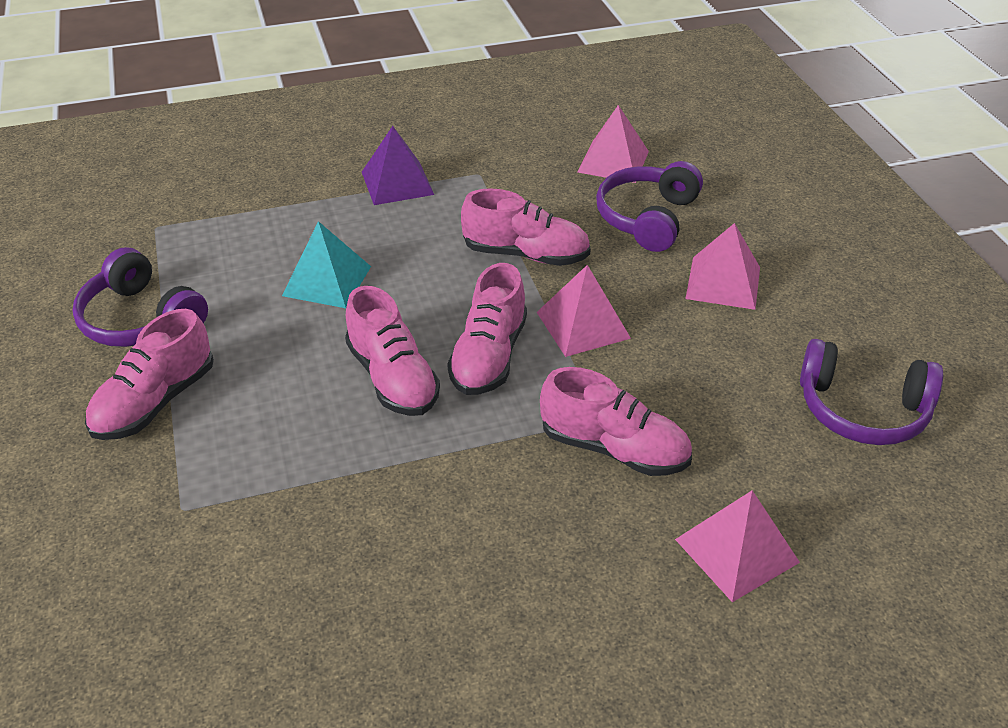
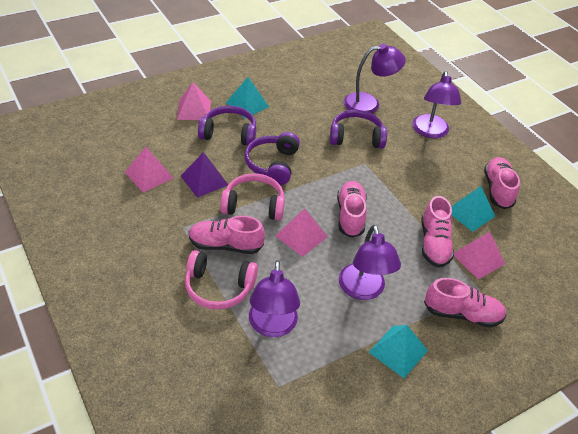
pink headphones: none = 0 -> [185,250,258,310] [220,173,285,221] = 2
purple lamp: none = 0 -> [249,260,300,337] [339,225,401,300] [344,44,406,114] [412,71,461,138] = 4
turquoise pyramid: [282,221,371,308] = 1 -> [226,77,269,118] [369,325,428,378] [451,186,495,232] = 3

